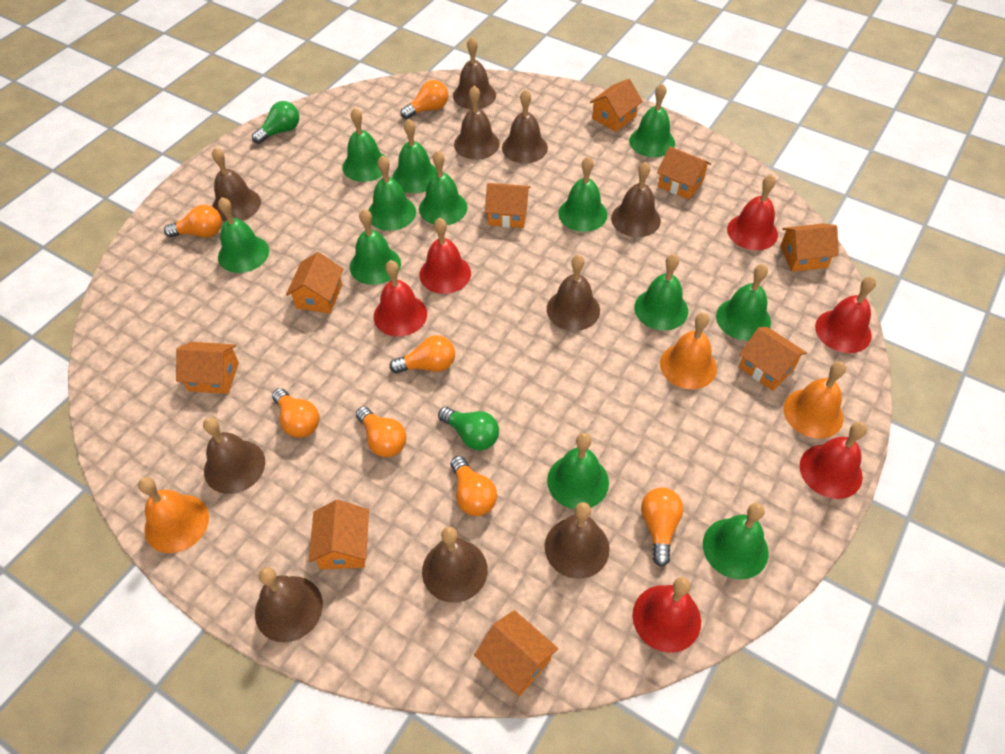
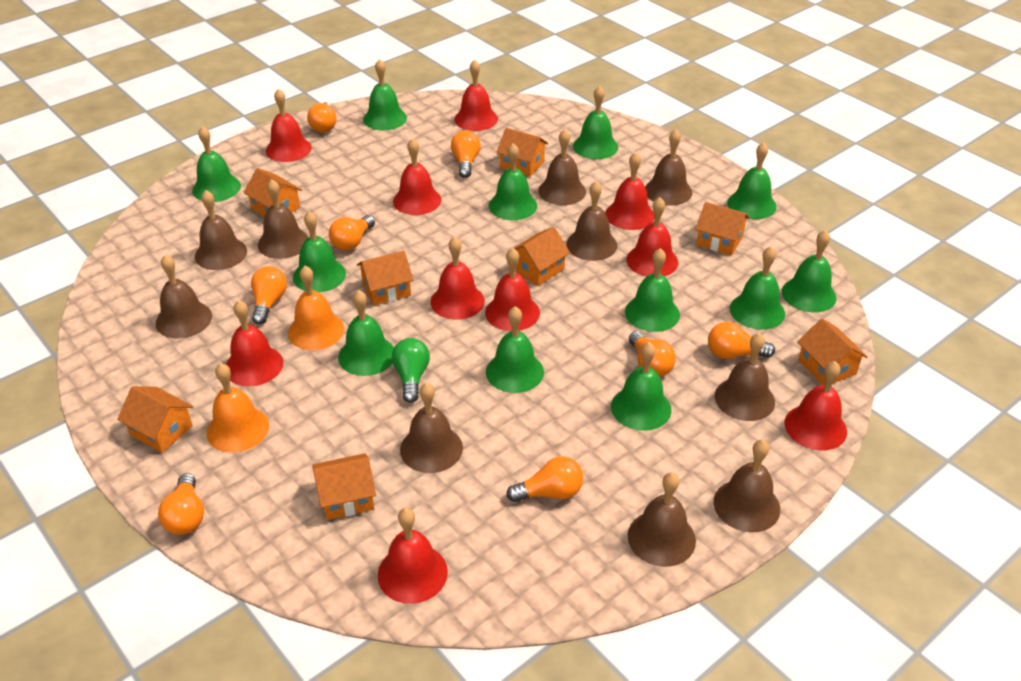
green light bulb: [252,101,299,144] [438,407,499,451] = 2 -> [392,338,430,403] = 1
orange bell: [138,477,209,553] [660,313,717,389] [783,361,846,439] = 3 -> [207,363,269,453] [288,266,344,350] = 2
orange house: [176,342,239,394] [286,252,344,314] [309,500,369,569] [474,610,558,696] [485,183,531,228] [589,79,643,132] [657,146,711,200] [739,327,807,391] [780,224,839,272] = 9 -> [117,386,193,453] [243,168,302,217] [312,453,376,520] [357,250,413,306] [496,128,549,177] [514,227,570,286] [695,202,750,255] [797,318,868,385] = 8
orange light bulb: [164,205,222,238] [272,388,319,438] [356,406,406,457] [390,335,455,373] [401,80,448,119] [451,456,497,516] [641,487,683,567] = 7 -> [158,473,204,535] [251,266,287,325] [307,102,337,132] [329,215,375,250] [451,130,481,178] [506,456,583,502] [629,331,676,377] [708,322,775,359] = 8
red bell: [374,260,427,337] [419,218,471,294] [632,577,701,653] [727,174,778,250] [800,422,867,499] [815,276,876,353] = 6 -> [226,300,283,387] [266,88,312,162] [378,508,448,604] [393,138,441,215] [430,237,485,320] [454,60,498,131] [485,248,540,331] [605,152,654,230] [626,197,678,277] [785,361,847,451] = 10

